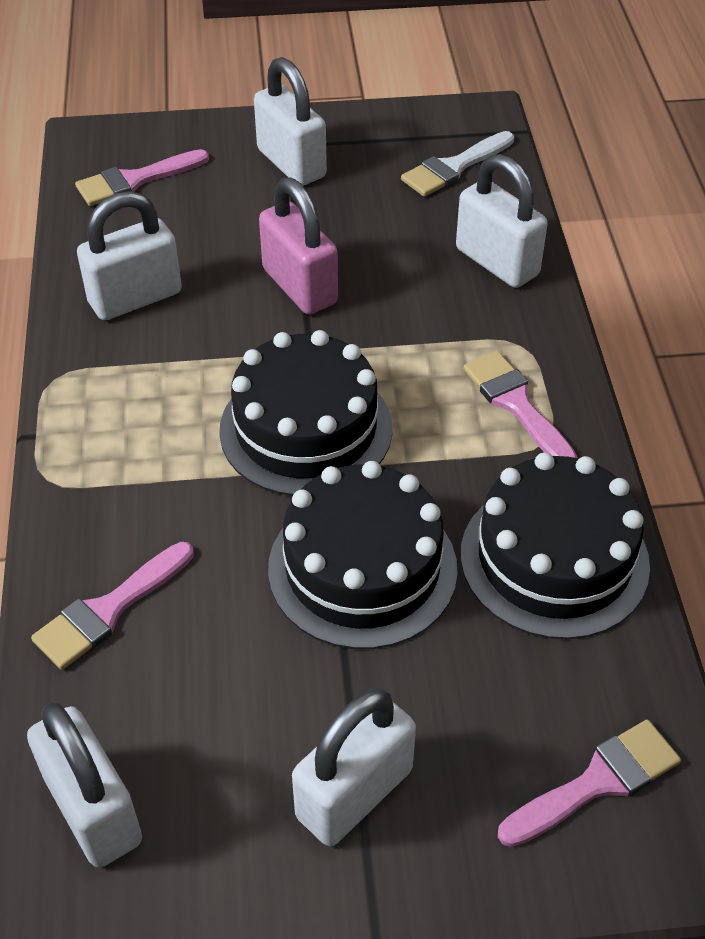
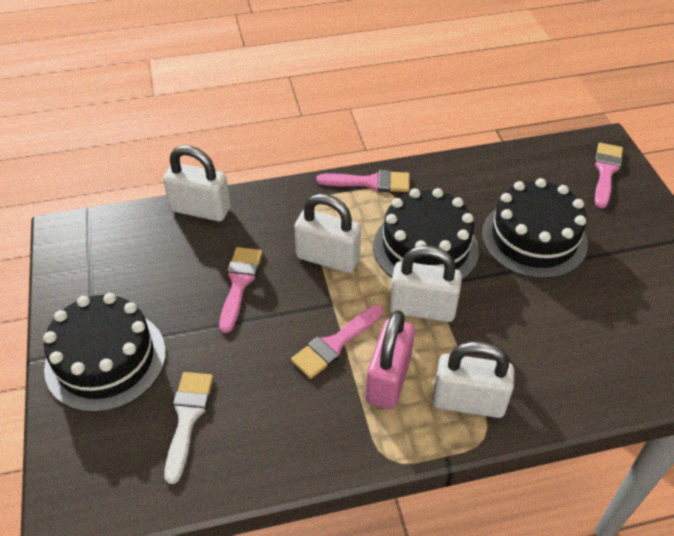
white padlock: [27,703,142,868] [77,191,182,320] [254,57,327,186] [292,689,416,847] [456,154,548,288] = 5 -> [163,145,231,221] [294,194,361,273] [389,246,462,322] [433,341,514,418] = 4

